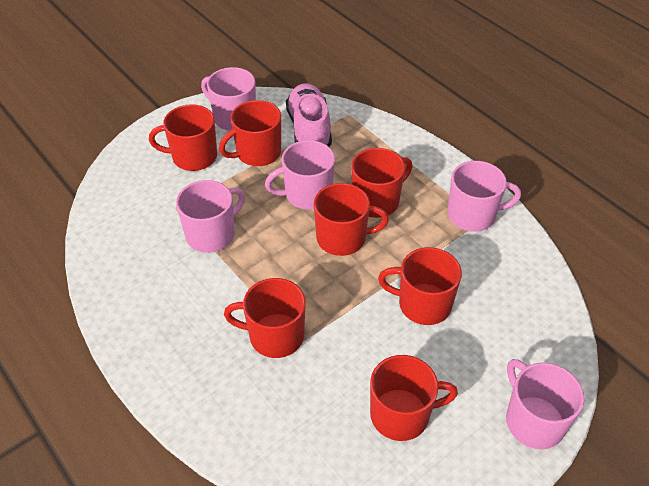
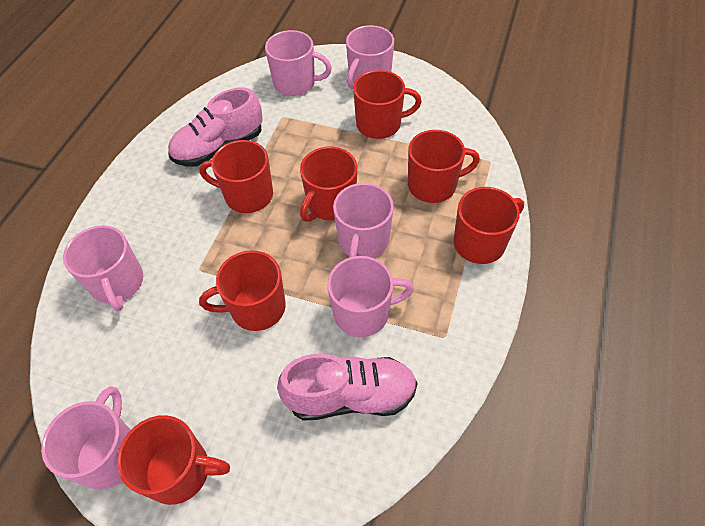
pink mug: [176,180,245,253] [201,67,256,131] [265,140,335,210] [448,161,521,232] [506,359,584,449] = 5 -> [41,386,131,490] [63,225,143,311] [265,30,332,96] [327,256,414,337] [333,183,394,258] [346,25,394,90] = 6
pink shoe: [286,83,332,147] = 1 -> [168,87,263,167] [277,354,418,421] = 2

